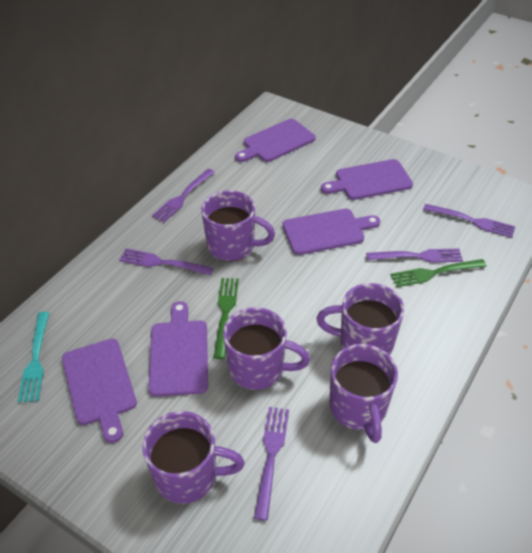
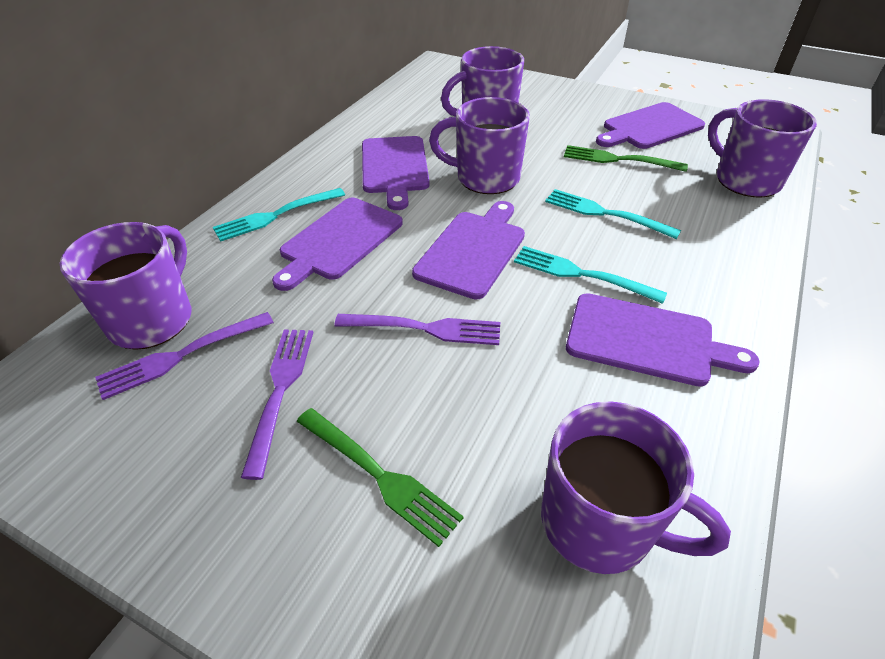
purple fork: [119,249,213,275] [152,169,215,222] [254,407,289,521] [366,249,463,263] [423,204,515,238] = 5 -> [95,312,274,400] [241,329,314,480] [335,314,500,345] = 3
turquoise fork: [18,312,49,403] = 1 -> [213,188,345,241] [514,246,667,304] [545,189,681,239] = 3

